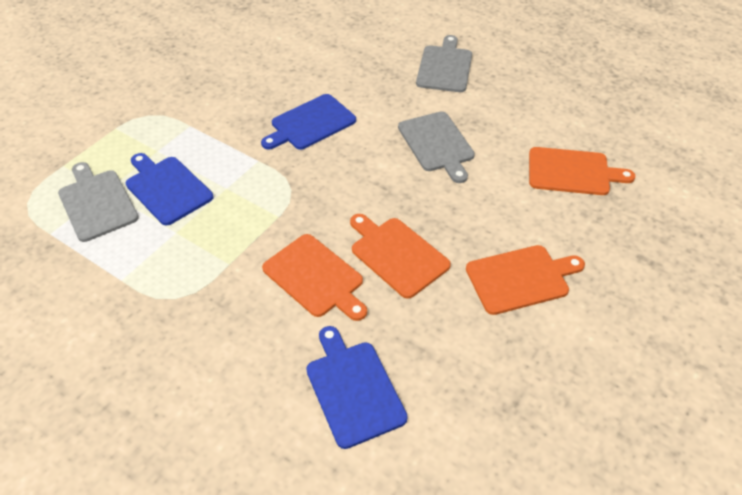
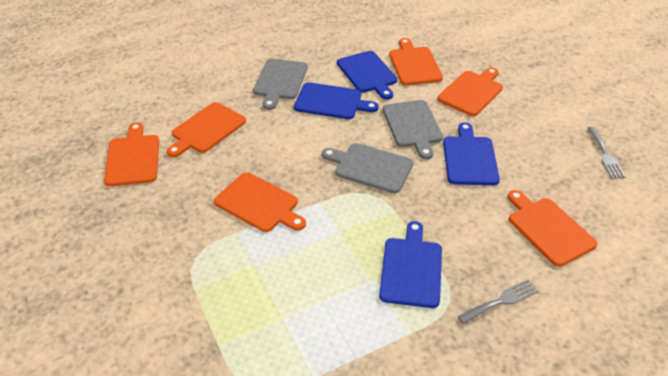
blue cutting board: [126,153,214,225] [261,94,356,150] [306,326,408,449] = 3 -> [294,82,379,119] [337,51,398,100] [379,221,442,308] [443,122,500,185] = 4
grey fork: none = 0 -> [458,279,539,324] [587,127,626,179] = 2
orange cutting board: [262,234,367,321] [350,214,451,299] [466,245,585,315] [529,147,635,195] = 4 -> [104,122,159,186] [167,102,246,157] [214,172,306,232] [389,38,443,85] [437,67,503,116] [508,190,597,267] = 6

